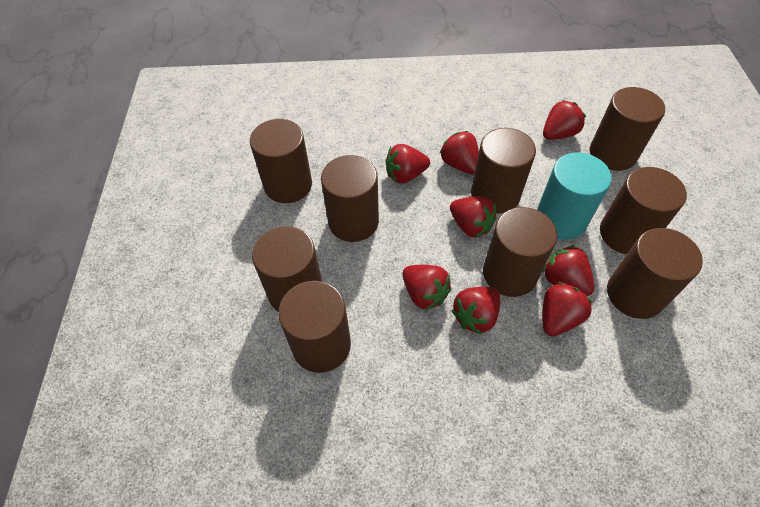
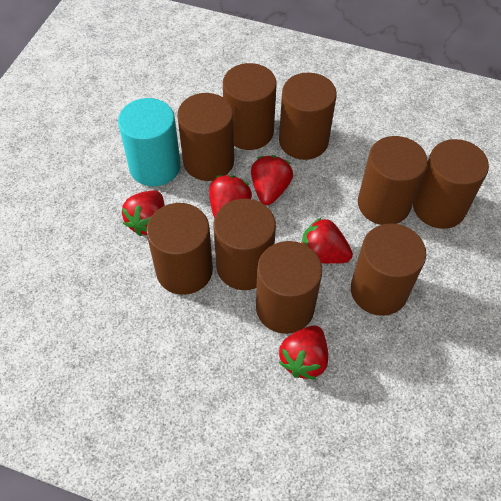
red strawberry: [386,144,430,184] [403,265,451,310] [440,131,479,174] [450,196,497,238] [451,287,500,334] [542,245,595,296] [543,100,586,140] [543,282,593,337] = 8 -> [122,190,165,236] [209,175,252,219] [251,155,293,205] [279,325,328,380] [301,218,353,264] = 5

